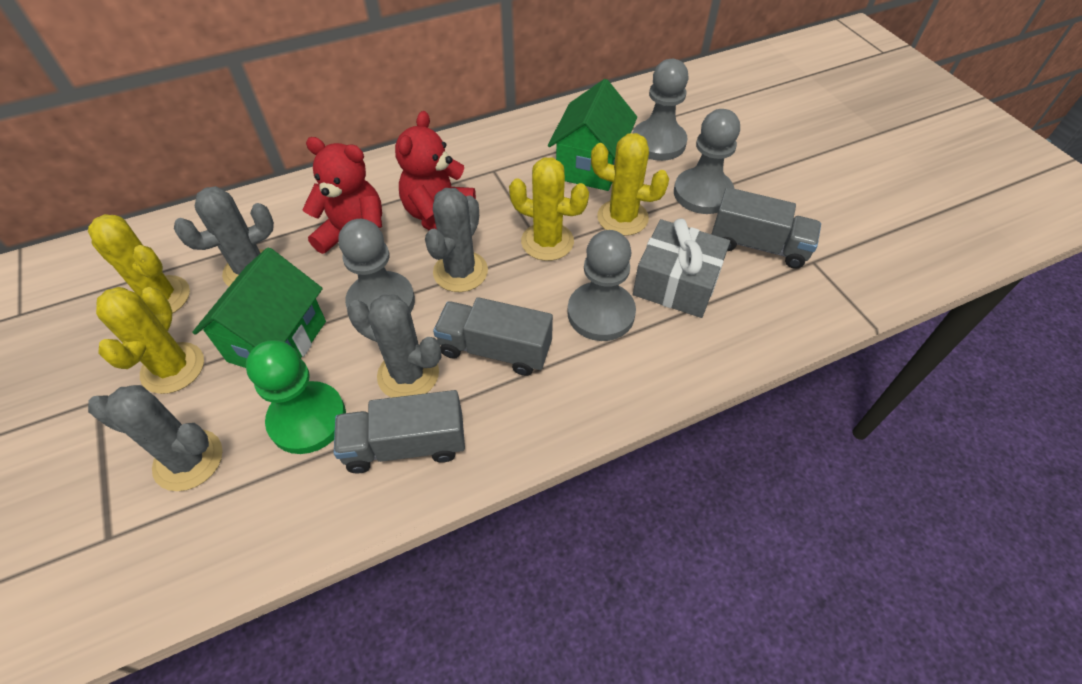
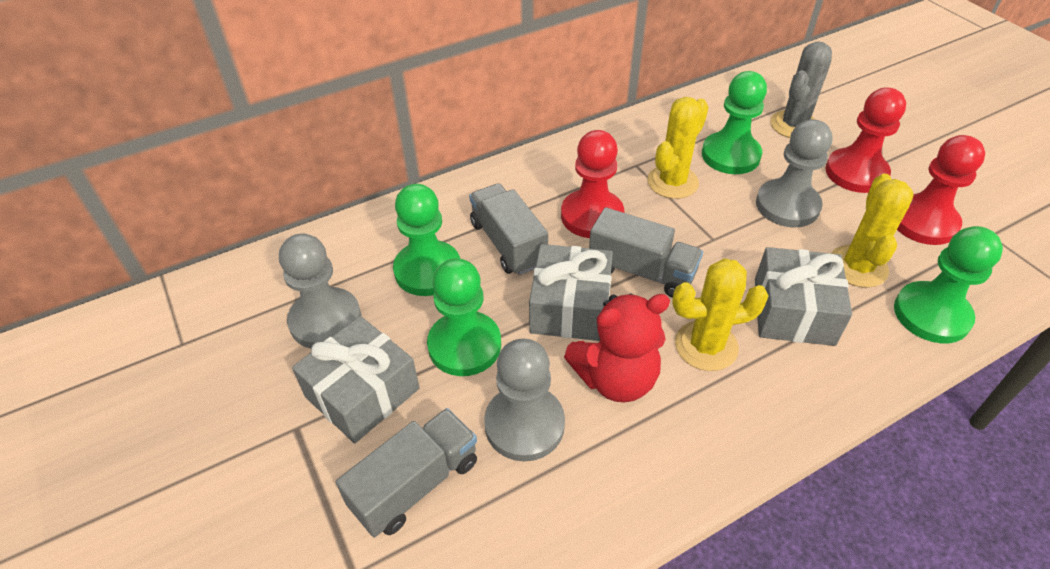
green house: [192,247,326,368] [548,79,637,191] = 2 -> none = 0
green pawn: [246,340,346,454] = 1 -> [393,184,460,296] [427,258,501,376] [702,71,767,174] [894,226,1003,343] = 4
grey cactus: [88,385,223,491] [174,186,274,286] [347,294,442,398] [425,188,488,292] = 4 -> [770,41,832,138] = 1
grey gift: [633,218,730,318] = 1 -> [292,316,420,443] [529,244,613,341] [755,247,852,346] = 3
grey pawn: [338,219,415,313] [567,230,636,341] [632,59,689,161] [674,109,740,214] = 4 -> [279,233,361,349] [484,338,565,461] [756,119,833,228] = 3
red pawn: none = 0 -> [561,130,624,238] [825,88,906,193] [897,135,985,245] = 3
red teddy bear: [302,137,382,254] [395,111,476,230] = 2 -> [564,294,670,403] = 1
yellow cactus: [88,214,190,314] [96,287,204,394] [509,157,589,261] [591,133,669,236] = 4 -> [647,97,708,199] [672,258,768,371] [831,174,914,288] = 3

